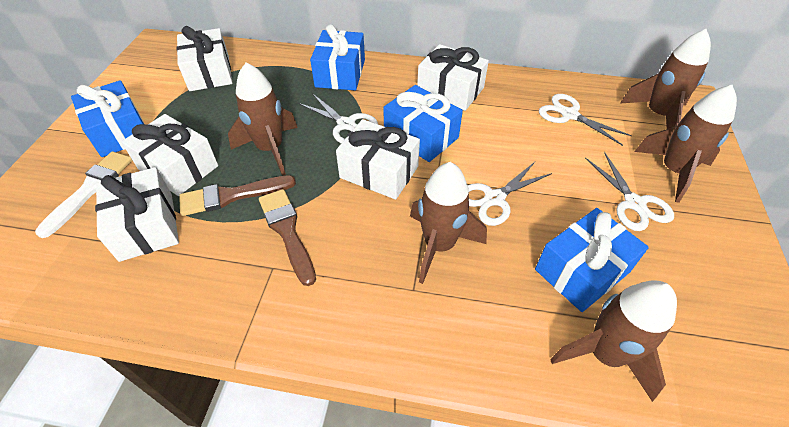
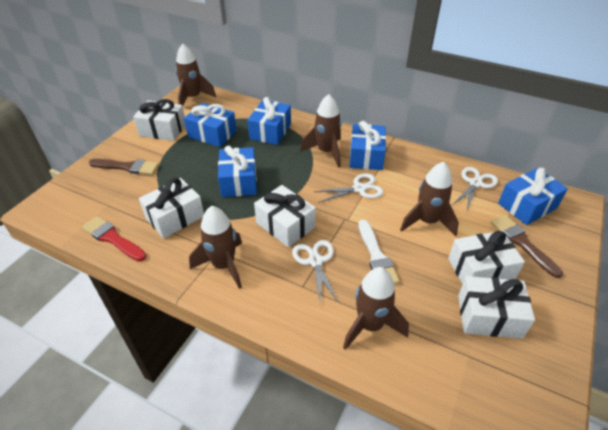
blue gift: [71,80,144,157] [310,24,365,90] [383,85,463,162] [535,208,649,312] = 4 -> [184,103,237,147] [218,146,257,197] [247,97,291,145] [349,121,386,170] [498,168,568,225] = 5
red brush: none = 0 -> [82,216,146,261] = 1
white scissors: [298,93,378,143] [468,162,552,226] [539,94,632,146] [585,152,674,231] = 4 -> [292,240,339,303] [314,174,383,203] [452,167,498,211] = 3

